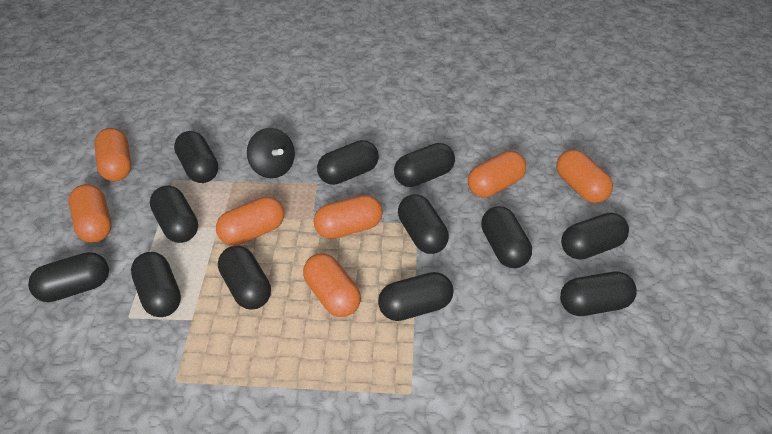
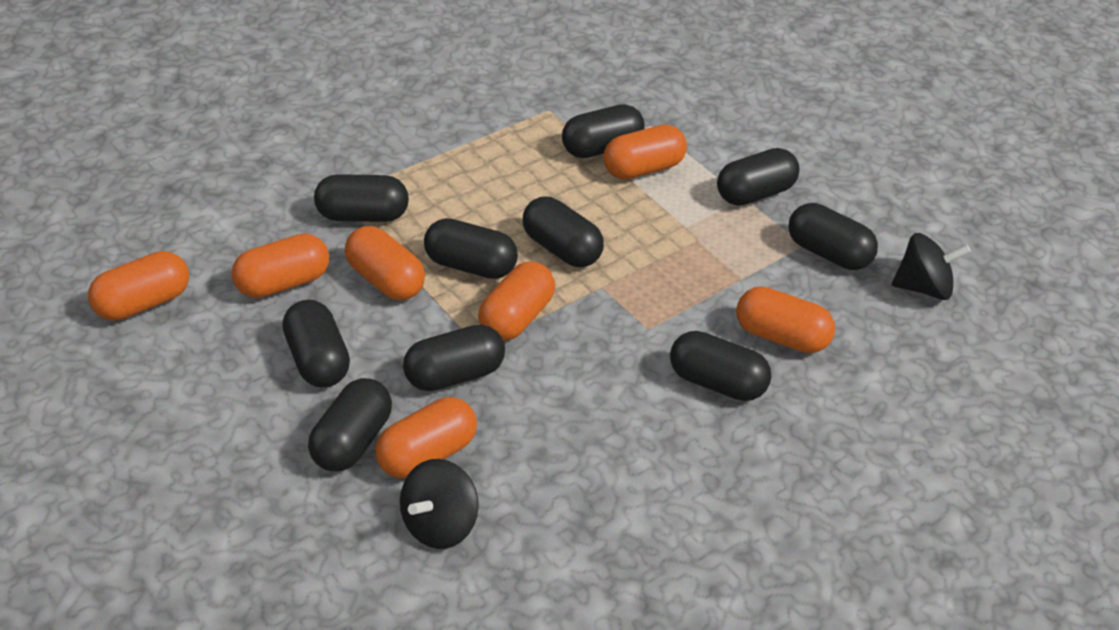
black capsule: [28,252,109,302] [131,252,181,317] [150,186,198,243] [174,131,218,183] [218,246,271,309] [317,140,379,185] [378,272,453,321] [394,143,455,187] [398,194,449,254] [481,206,532,268] [560,272,637,316] [561,213,629,260] = 12 -> [282,300,350,387] [308,378,392,471] [314,174,409,222] [403,325,505,391] [424,218,518,279] [523,197,604,267] [562,104,645,158] [670,331,771,401] [717,148,800,206] [788,203,878,270] = 10
black spinning top: [247,128,295,178] = 1 -> [400,459,479,549] [892,233,971,300] = 2

